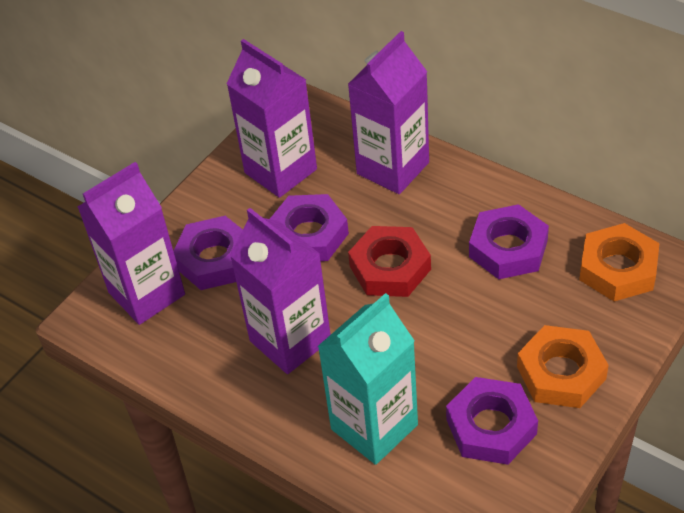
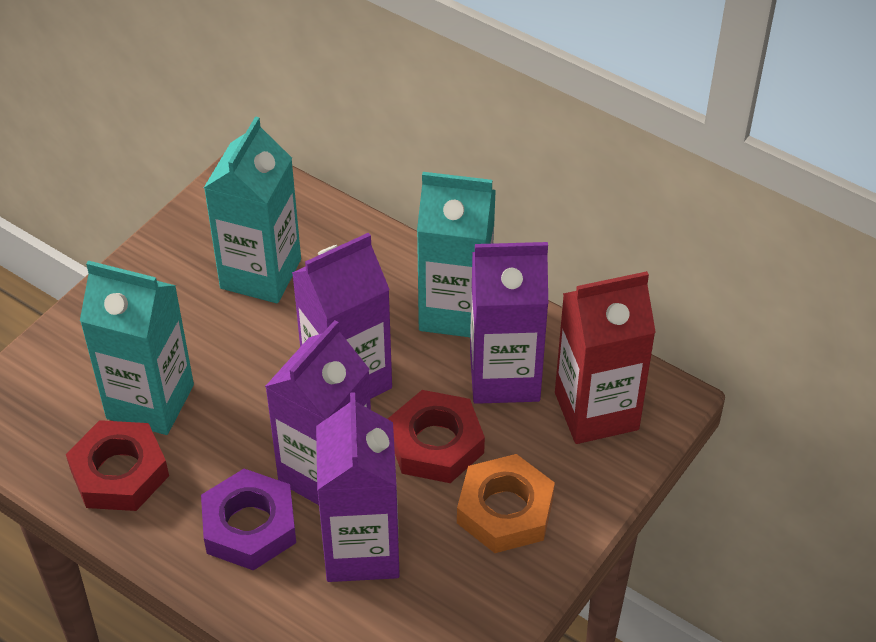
orange nut: [517,325,608,408] [579,223,660,301] = 2 -> [457,454,555,553] = 1
purple nut: [173,216,243,290] [270,194,349,261] [446,377,538,465] [469,204,549,279] = 4 -> [201,469,296,571] = 1
red carton: none = 0 -> [555,271,656,444] = 1
red nut: [348,226,431,297] = 1 -> [66,420,169,511] [388,390,485,483] = 2
turquoise carton: [318,293,418,465] = 1 -> [80,261,194,435] [204,116,301,303] [417,172,496,337] = 3

